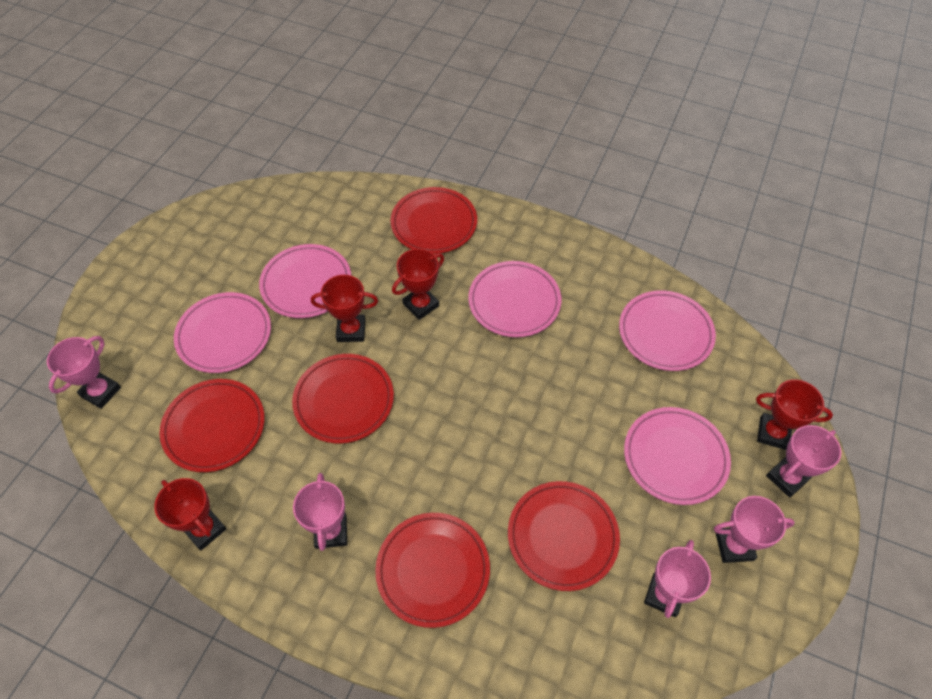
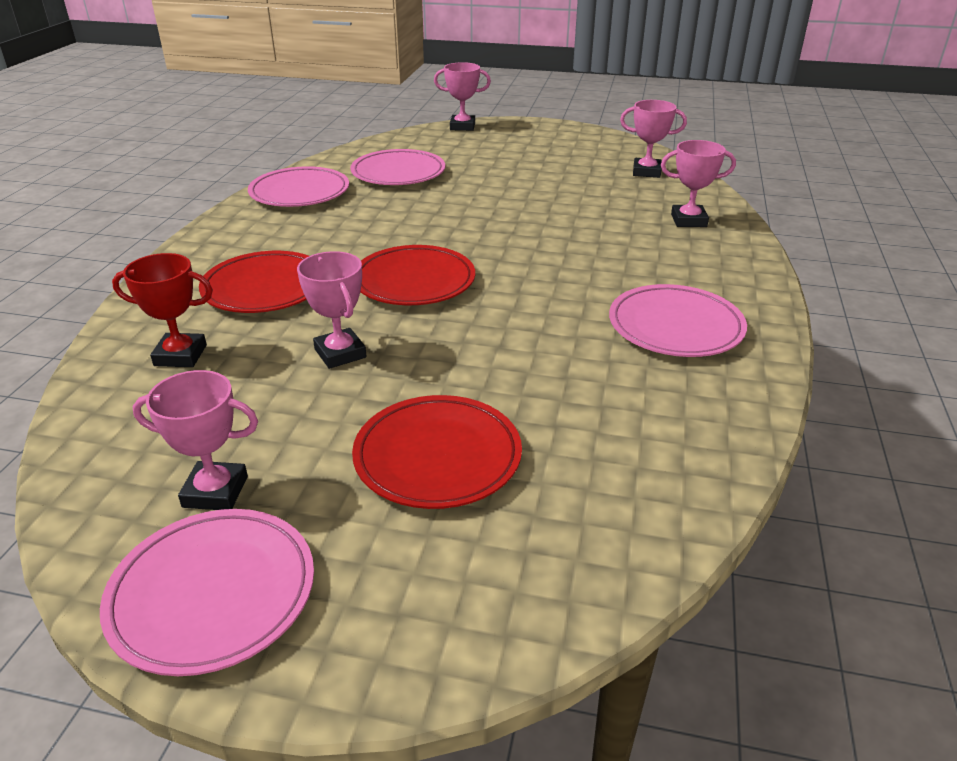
pink plate: [174,292,271,373] [259,244,351,318] [468,261,561,337] [619,290,716,371] [624,407,731,505] = 5 -> [100,509,314,676] [248,166,349,207] [350,149,445,185] [609,284,747,357] = 4
red plate: [160,379,264,472] [292,354,394,443] [375,513,490,628] [391,187,477,254] [508,481,620,591] = 5 -> [199,251,309,313] [352,395,522,509] [360,245,475,305] = 3
red trophy: [154,478,226,551] [311,275,378,342] [392,249,444,320] [756,379,833,450] = 4 -> [112,253,213,367] = 1

